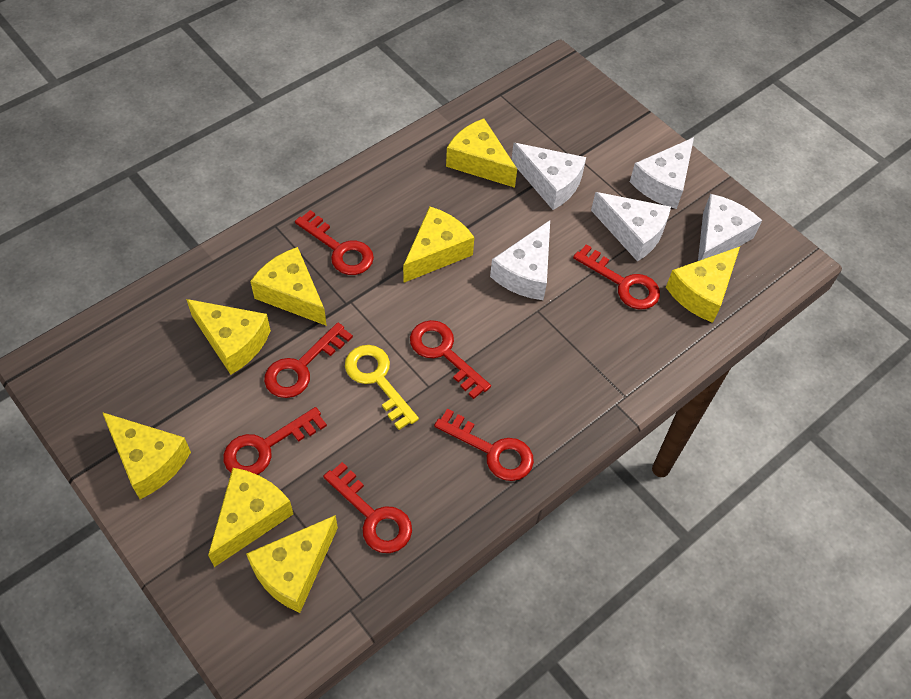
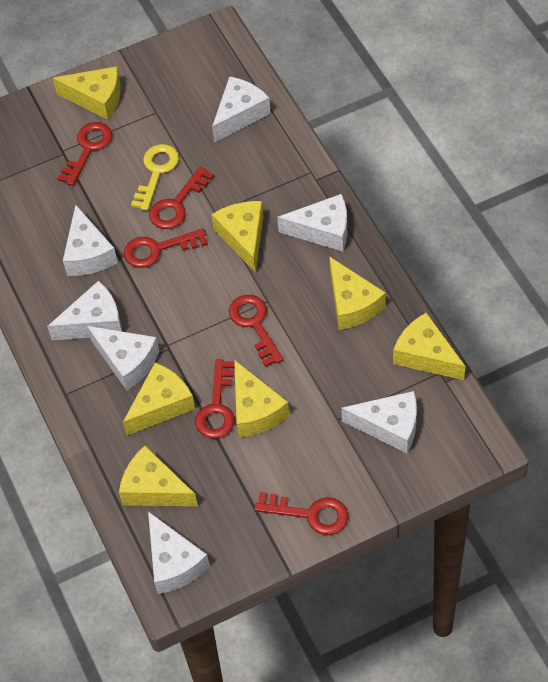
red key: [223,407,327,475] [264,322,353,398] [295,210,374,275] [323,462,412,553] [410,320,491,399] [434,408,534,481] [573,244,660,310] = 7 -> [58,122,112,186] [124,228,208,268] [149,167,214,229] [195,359,235,439] [229,295,284,367] [254,492,348,535] = 6
white cheese: [490,220,550,300] [511,143,586,210] [591,192,671,262] [630,137,694,209] [698,194,762,261] = 5 -> [47,281,122,341] [63,205,118,276] [87,326,159,390] [148,511,210,594] [212,76,271,142] [277,194,347,251] [341,391,417,453] = 7
yellow cheese: [102,412,191,499] [186,299,271,375] [208,468,293,567] [246,515,338,613] [250,247,327,326] [403,206,474,283] [446,119,517,188] [666,247,740,323] = 8 -> [53,66,121,120] [119,446,198,506] [123,363,195,435] [212,201,264,273] [234,360,289,437] [329,256,386,330] [393,313,465,380] = 7

